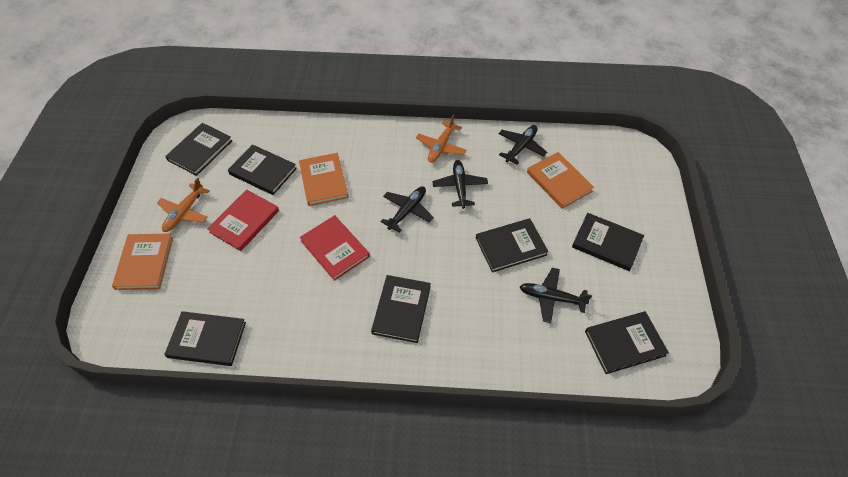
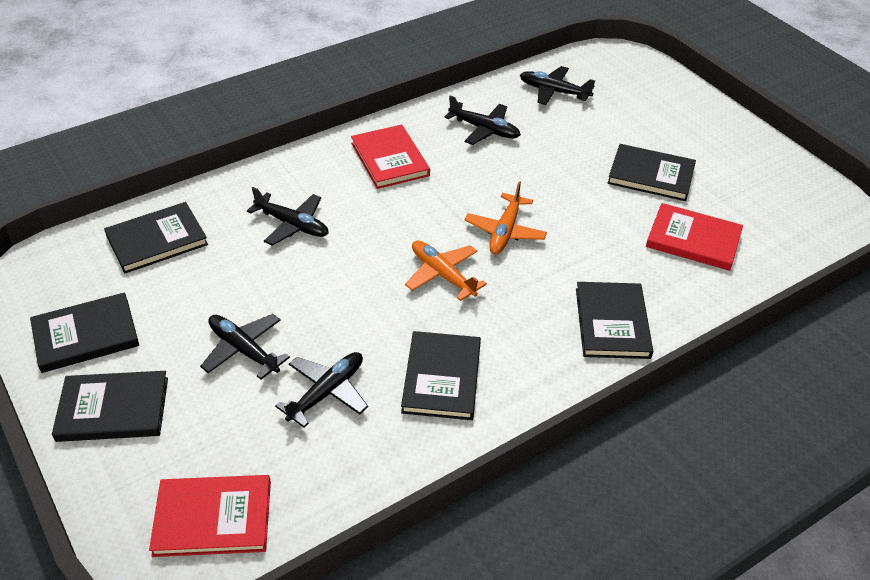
black book: [164,311,246,366] [165,123,232,176] [228,144,297,195] [371,275,431,343] [476,218,548,273] [572,213,644,271] [585,311,669,374] = 7 -> [30,292,139,373] [52,371,168,442] [104,202,208,273] [401,331,481,420] [576,282,653,359] [608,144,696,201] = 6
black plane: [381,186,434,233] [432,160,488,209] [498,125,547,164] [520,268,592,323] = 4 -> [200,314,290,379] [247,187,329,246] [275,352,368,428] [444,95,521,145] [520,66,595,105] = 5
orange book: [112,233,173,290] [299,153,349,206] [527,152,594,209] = 3 -> none = 0
red book: [207,189,279,251] [300,215,370,281] = 2 -> [149,475,271,557] [351,125,430,189] [646,203,743,271] = 3

